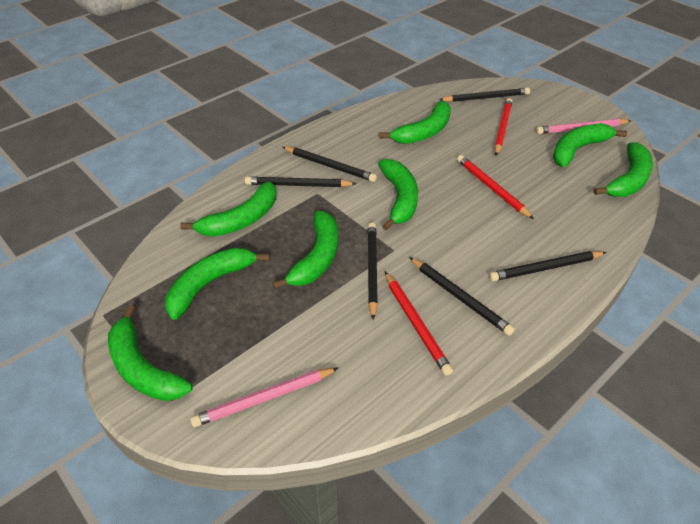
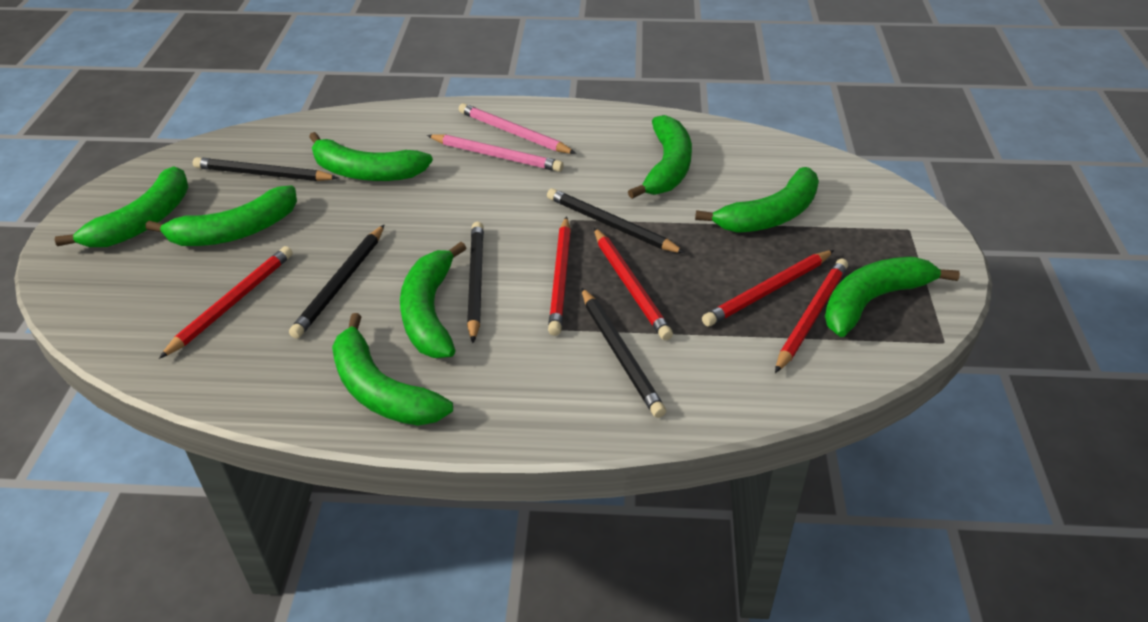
black pencil: [245,176,357,187] [283,147,377,182] [367,223,378,320] [409,257,515,336] [439,88,530,102] [489,251,607,281] = 6 -> [193,157,338,181] [289,225,384,339] [467,222,484,343] [547,188,685,253] [581,287,666,418] = 5
red pencil: [385,272,453,376] [457,155,534,219] [494,98,512,156] = 3 -> [159,246,293,359] [548,216,571,336] [594,228,673,340] [702,250,834,326] [775,259,848,373] = 5

